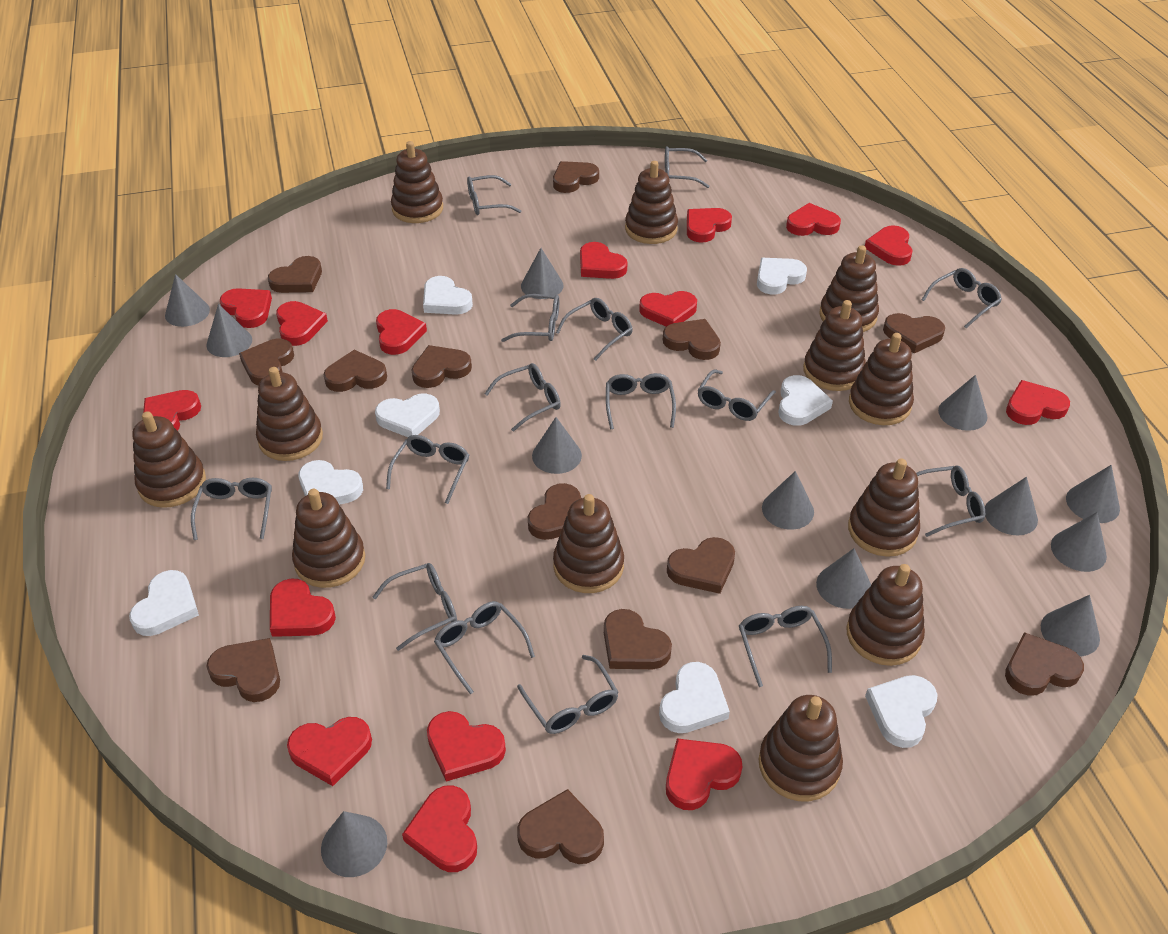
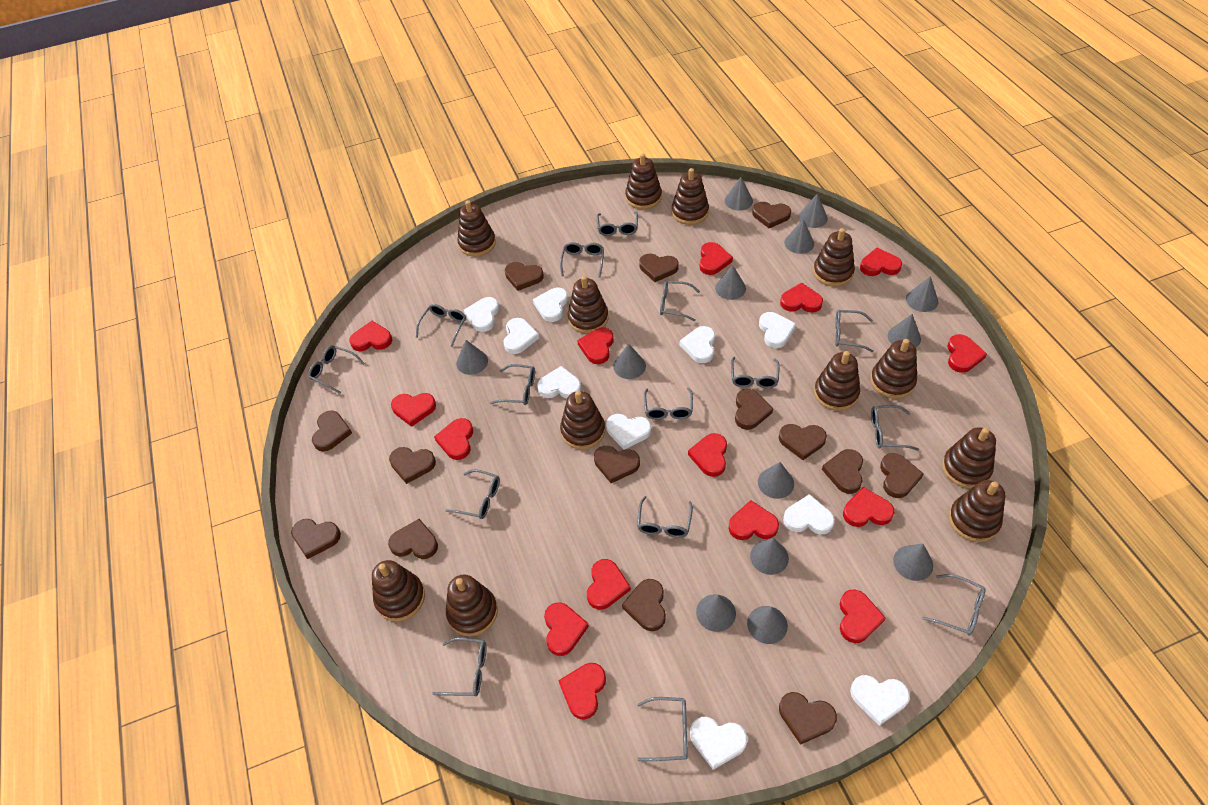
brown heart: [206,638,280,702] [239,339,294,386] [268,256,322,293] [323,350,387,392] [412,345,472,388] [517,789,604,864] [528,483,581,540] [553,161,599,193] [604,609,672,669] [663,319,721,360] [667,537,735,594] [883,313,945,353] [1005,632,1084,696] = 13 -> [291,519,341,559] [312,410,352,452] [388,519,438,559] [389,447,436,484] [505,262,544,291] [594,446,640,483] [622,579,666,631] [639,254,679,282] [735,389,773,430] [752,202,791,228] [779,424,827,460] [779,692,837,745] [822,449,863,494] [880,453,924,498] = 14
grey cone: [165,274,210,327] [206,304,252,357] [321,811,387,877] [521,248,564,299] [532,417,582,474] [762,471,814,530] [816,548,871,609] [938,375,987,431] [985,477,1038,535] [1041,595,1100,656] [1051,512,1107,572] [1066,465,1120,523] = 12 -> [456,340,488,375] [613,344,646,379] [696,594,736,632] [715,265,746,300] [725,177,753,211] [747,606,788,644] [750,538,789,575] [758,462,794,499] [784,219,814,254] [798,194,828,228] [888,314,921,348] [893,544,933,581] [906,276,938,312] = 13
white heart: [129,570,199,636] [299,460,363,505] [375,394,440,437] [423,276,473,315] [659,662,730,733] [757,258,807,294] [778,375,833,426] [865,675,938,748] = 8 -> [464,297,499,332] [504,318,539,354] [533,288,568,322] [537,366,581,398] [606,414,651,450] [680,326,715,363] [690,717,747,770] [759,312,796,348] [783,494,835,535] [850,675,910,726] = 10

